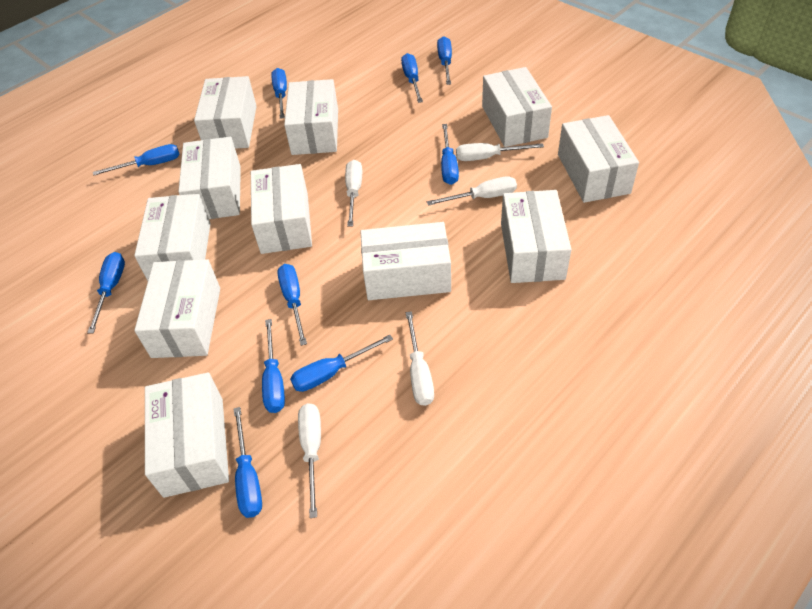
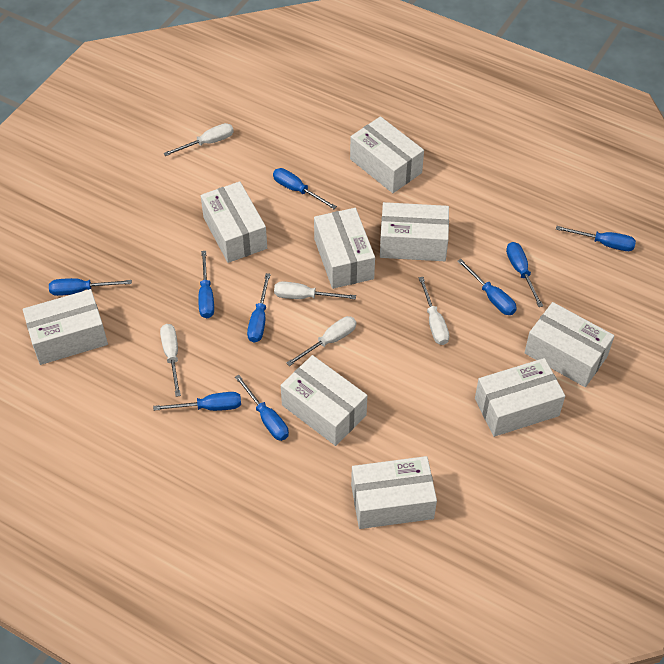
blue screwdriver: [87,252,125,334] [93,144,180,176] [234,407,262,518] [262,319,285,413] [271,68,287,119] [277,264,307,346] [290,335,393,392] [401,53,423,103] [437,36,452,85] [441,124,459,185] = 10 -> [49,278,132,296] [153,392,241,411] [198,251,214,318] [235,375,289,441] [247,273,271,343] [273,168,337,209] [457,259,517,315] [506,242,543,307] [556,226,636,251] = 9
white box: [134,194,211,281] [134,259,220,358] [145,372,229,498] [178,137,241,219] [194,76,257,149] [251,164,312,254] [284,79,338,155] [360,222,451,300] [482,67,552,147] [501,190,572,283] [558,115,639,203] = 11 -> [23,289,108,365] [201,181,267,263] [281,355,367,446] [314,208,375,289] [350,116,424,193] [351,456,437,529] [380,202,449,261] [475,358,565,437] [524,302,615,387] = 9

